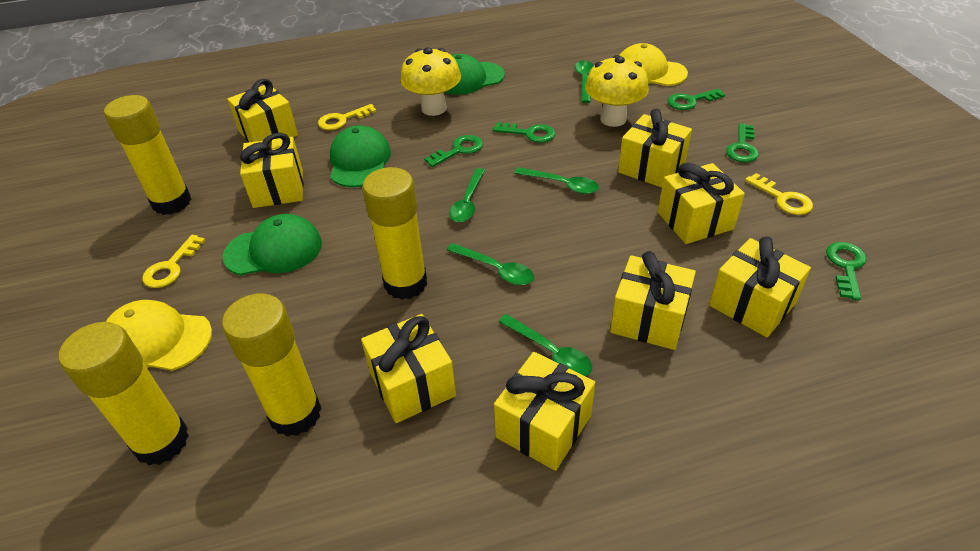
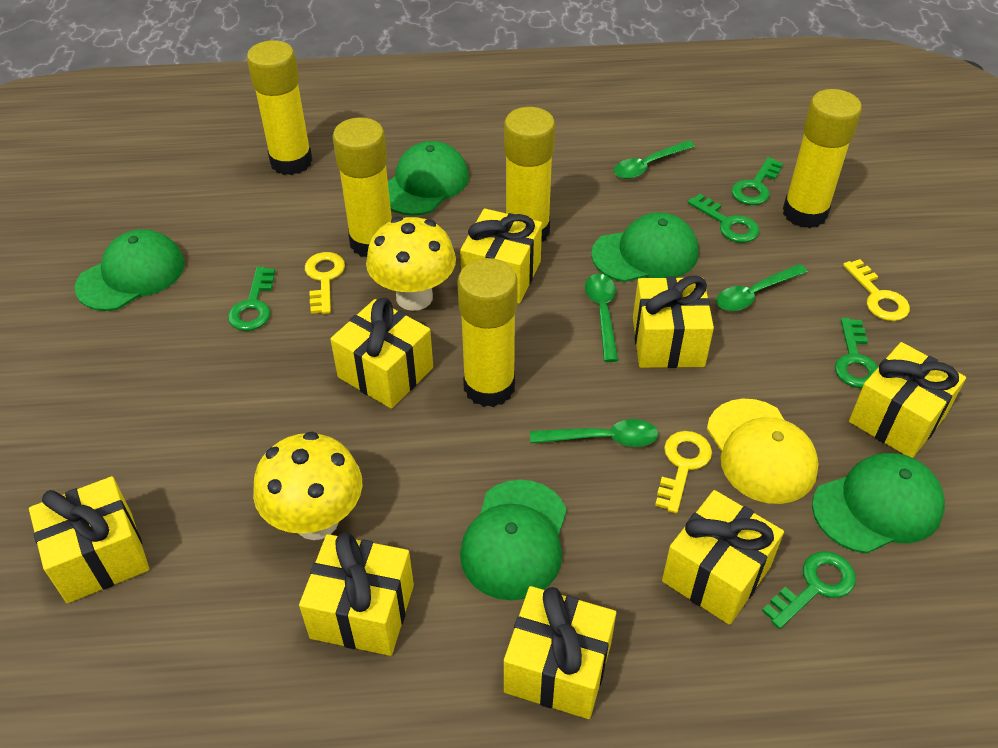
green cap: [223,214,322,275] [330,126,391,187] [444,54,505,95] = 3 -> [75,229,185,311] [388,141,469,216] [460,480,567,600] [591,212,698,282] [812,453,945,554] = 5
green spoon: [447,243,534,285] [449,168,485,222] [498,314,592,376] [514,167,599,194] [575,60,594,103] = 5 -> [530,419,658,447] [585,274,618,362] [614,140,695,179] [716,264,808,311] = 4
yellow cap: [106,300,212,371] [619,43,688,86] = 2 -> [707,399,819,504] = 1
yellow glue stick: [59,322,189,465] [104,95,192,215] [222,293,321,436] [362,167,427,300] = 4 -> [247,40,313,175] [333,117,392,257] [457,258,518,407] [504,107,555,243] [783,89,862,228] = 5

